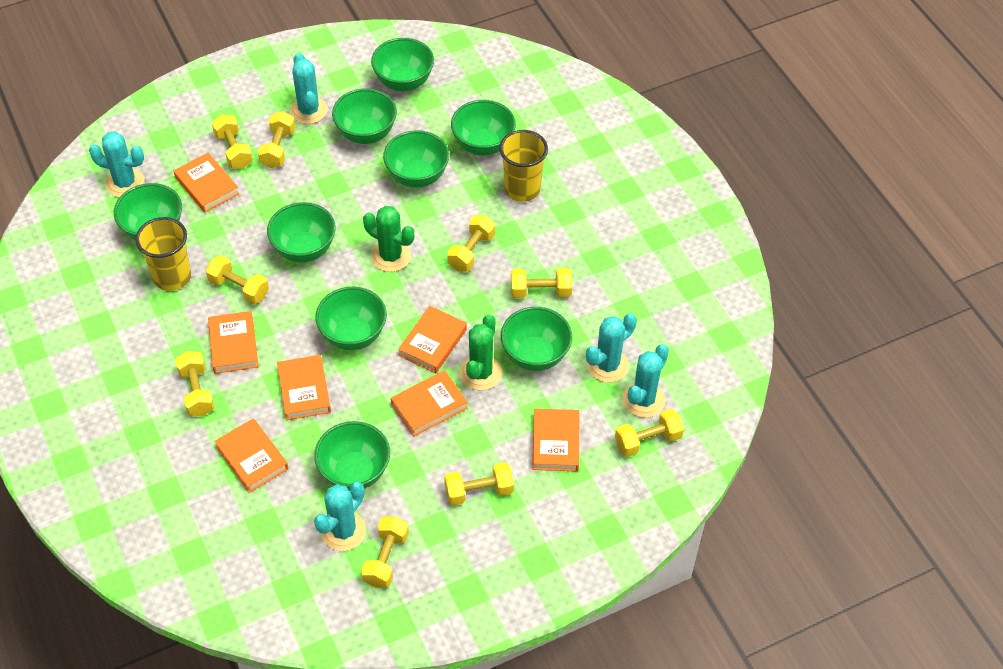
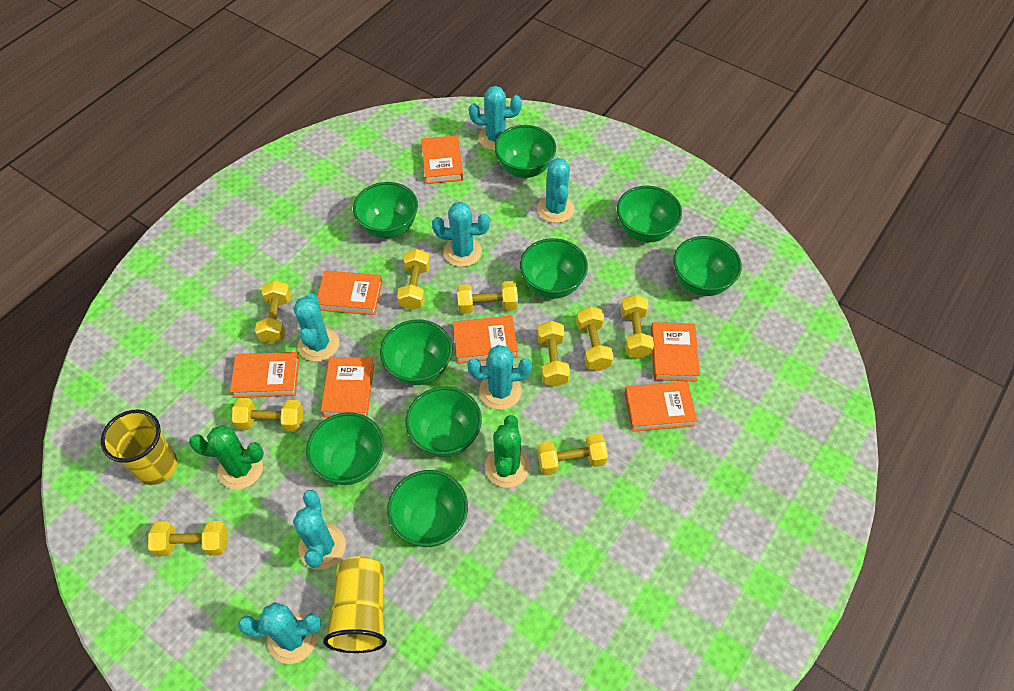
turquoise cactus: [89,132,145,197] [290,53,328,124] [314,482,366,551] [586,313,637,383] [623,344,669,418] = 5 -> [238,602,321,664] [293,293,339,362] [293,490,346,570] [432,202,490,267] [467,345,532,410] [469,86,522,151] [537,158,574,223] = 7

